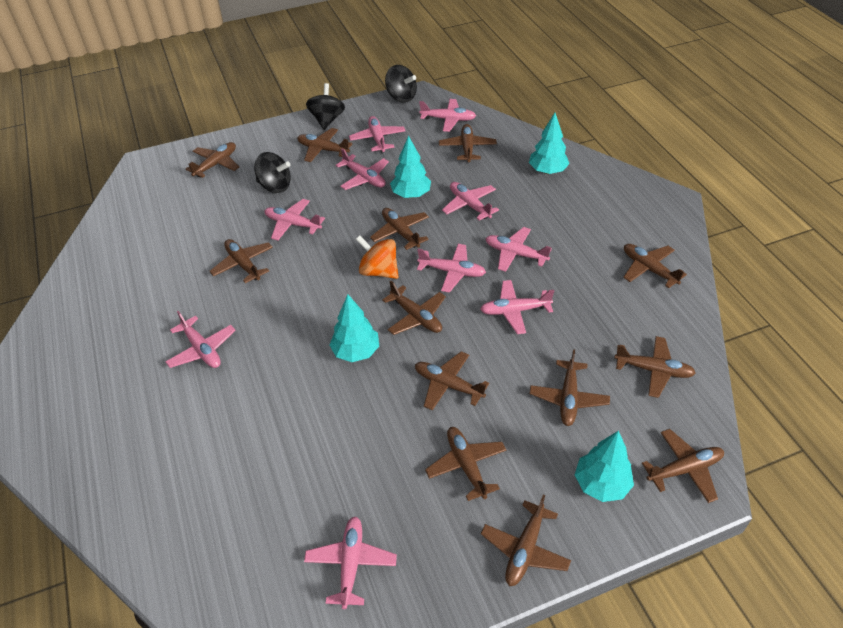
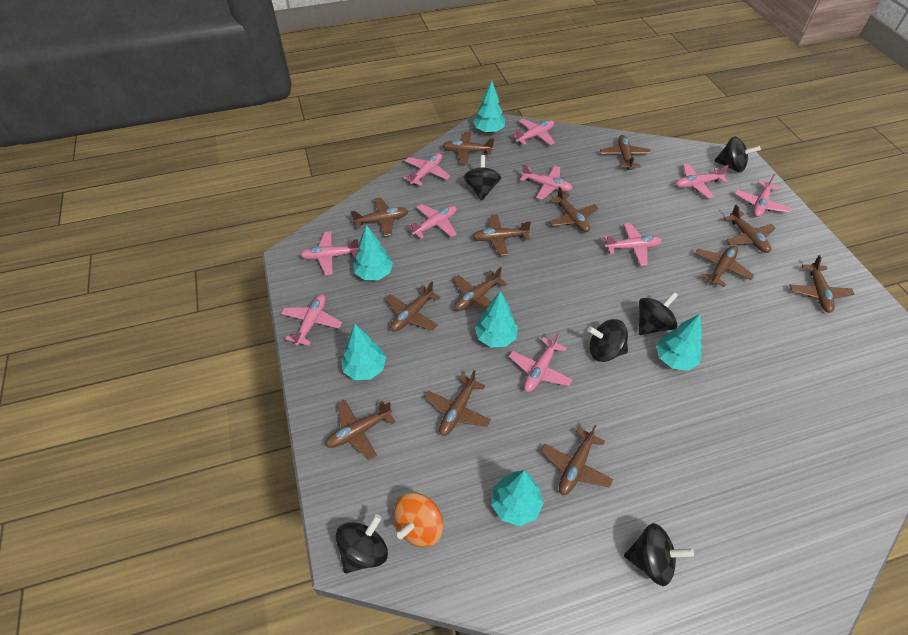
black spinning top: [254,152,291,193] [306,83,345,130] [385,65,417,103] = 3 -> [335,514,388,574] [464,155,501,201] [587,319,628,362] [624,523,694,586] [639,292,678,335] [714,137,761,173] = 6
turquoise tree: [330,294,379,362] [390,136,431,198] [529,113,570,174] [575,431,634,502] = 4 -> [341,324,386,380] [353,225,393,280] [473,81,505,133] [475,291,518,347] [491,471,544,526] [656,314,702,371] = 6

